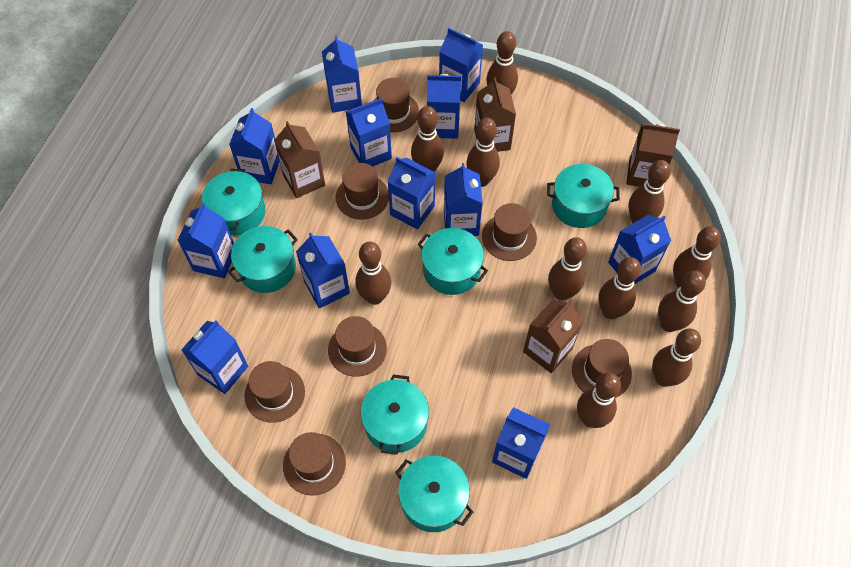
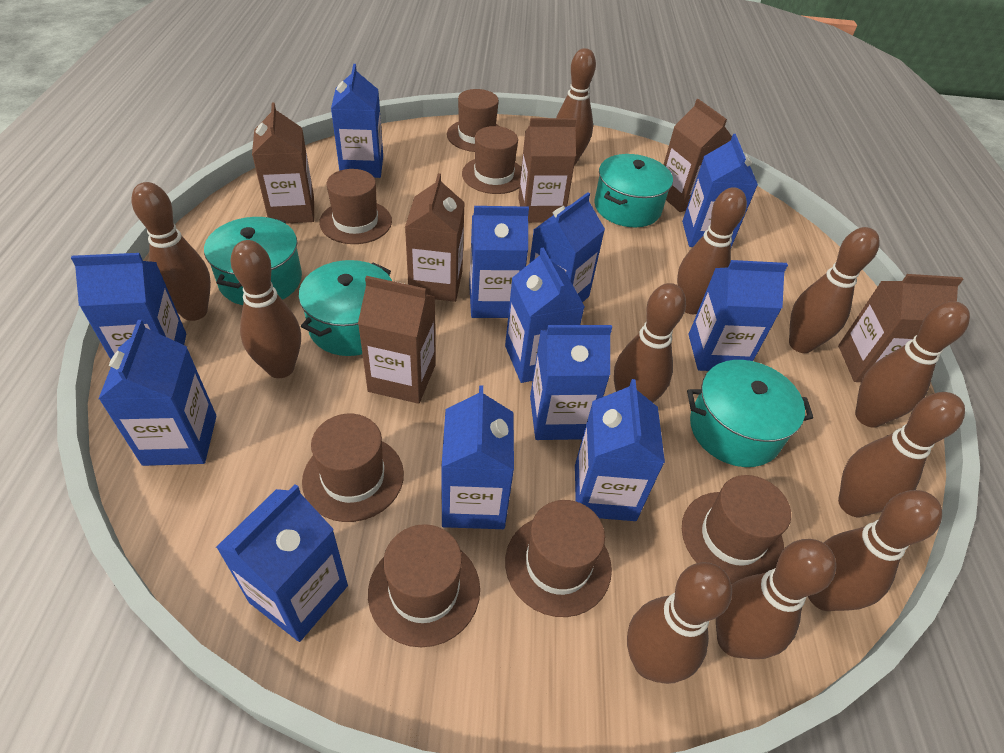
brown carton: [274,121,325,198] [474,77,516,152] [523,299,583,373] [626,123,680,187] = 4 -> [252,102,314,224] [358,276,436,404] [405,173,465,302] [518,118,576,223] [663,99,732,212] [838,274,963,382] = 6
turquoise pot: [202,169,265,236] [228,226,298,293] [361,375,429,455] [395,456,473,532] [418,228,488,295] [547,164,620,228] = 6 -> [204,217,302,305] [299,260,392,356] [594,154,673,227] [687,360,814,467] = 4

